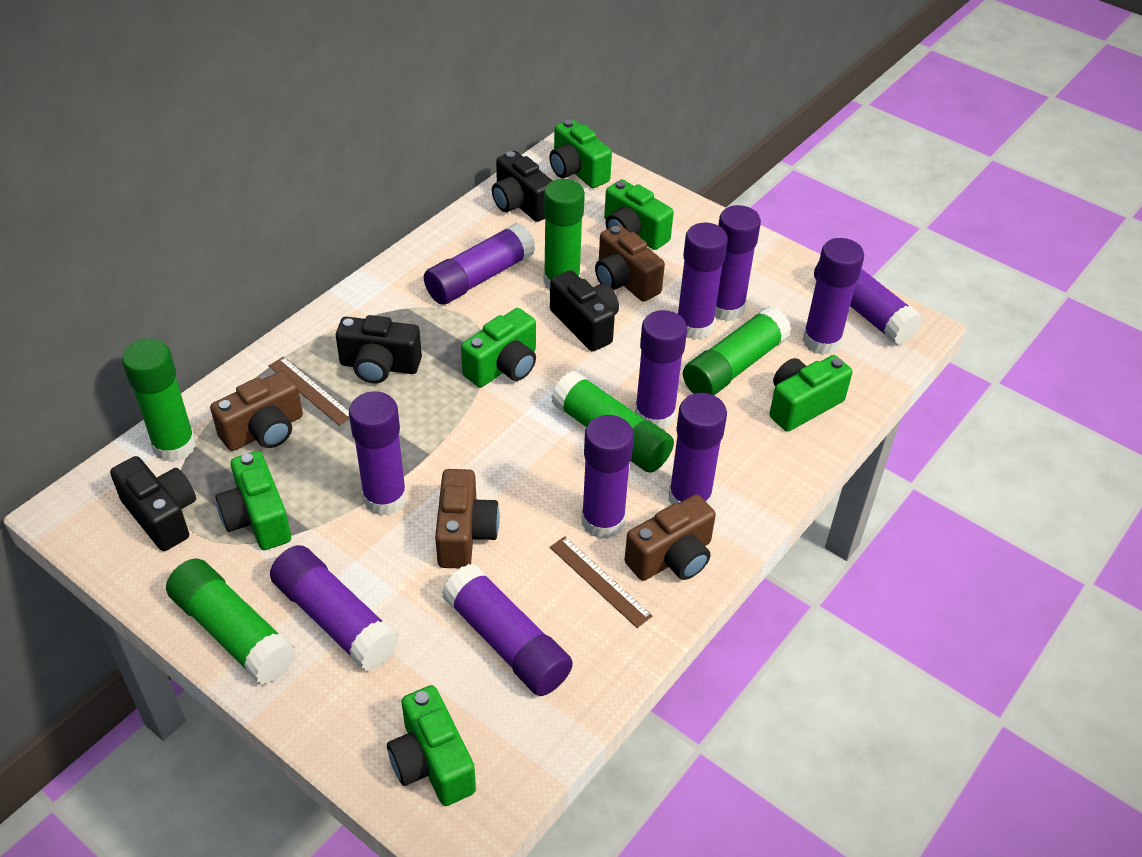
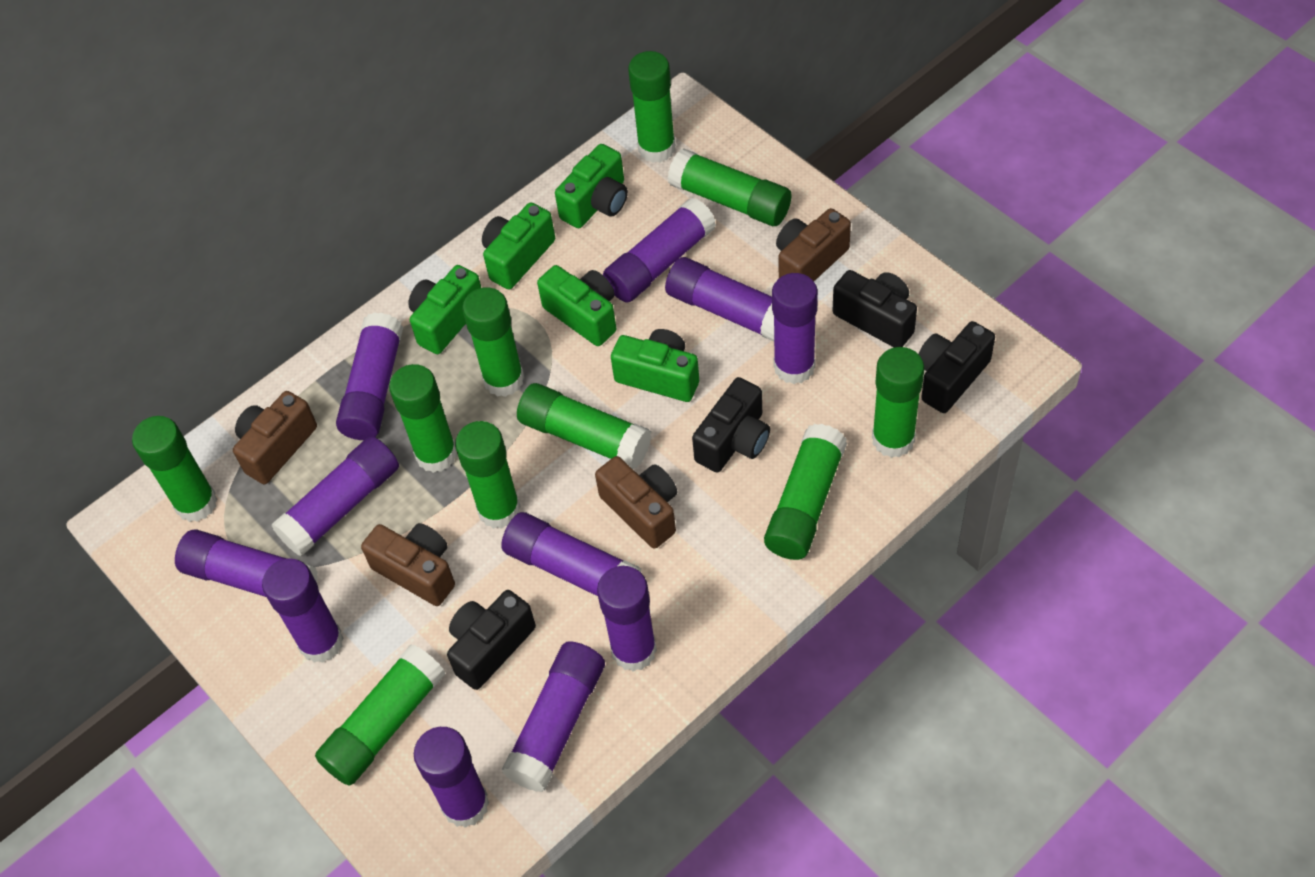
brown ruler: [269,357,350,425] [550,536,652,628] = 2 -> none = 0
green camera: [215,451,291,550] [387,685,476,806] [461,308,536,387] [549,119,612,188] [604,179,674,250] [769,355,853,432] = 6 -> [408,265,481,354] [482,202,555,290] [537,265,616,346] [555,144,628,228] [611,329,699,402] = 5
green glue stick: [122,338,196,462] [166,559,296,684] [544,179,585,291] [551,371,674,473] [683,306,791,395] = 5 -> [132,416,217,522] [315,644,445,786] [389,364,457,473] [455,421,521,529] [462,287,524,397] [517,383,651,469] [628,51,675,163] [668,149,791,226] [764,424,847,560] [872,347,925,458] = 10

